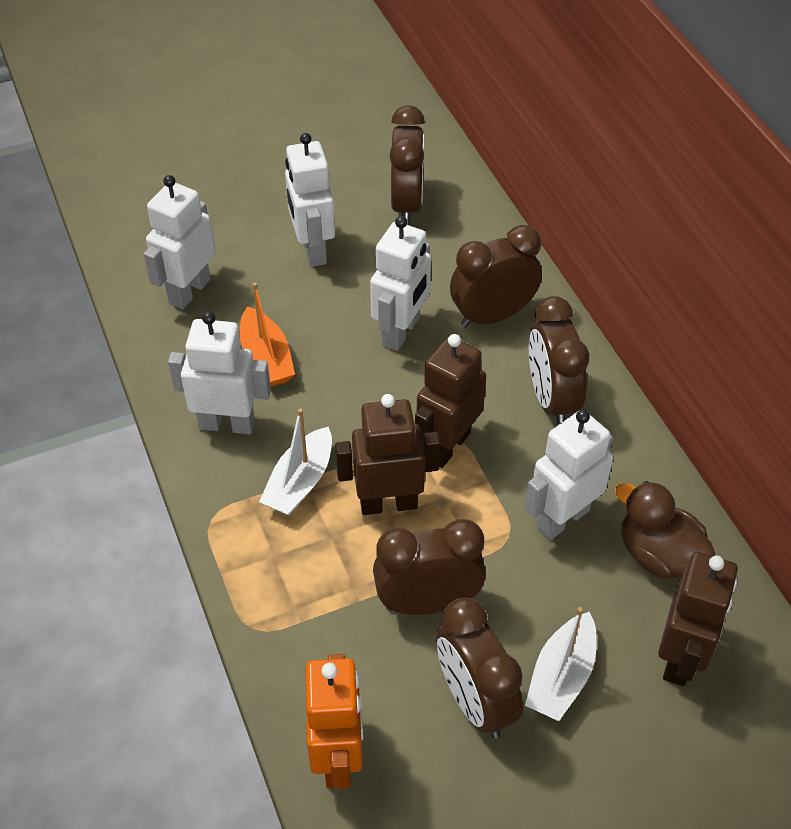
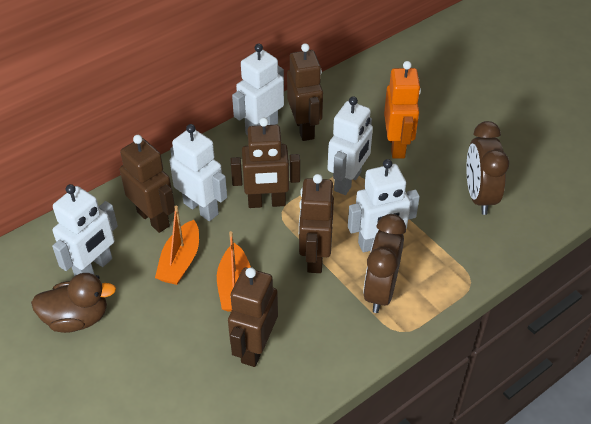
brown clock: [373,519,486,615] [390,105,425,225] [436,598,523,738] [450,225,542,328] [529,296,589,425] = 5 -> [363,214,406,313] [466,121,509,215] = 2
brown robot: [335,394,440,515] [415,334,486,468] [658,552,738,686] = 3 -> [120,135,175,233] [228,267,278,367] [231,117,300,208] [287,43,323,141] [299,174,334,273] = 5
orange boat: [240,283,295,387] = 1 -> [155,206,199,285] [217,231,251,311] = 2
white boat: [259,408,332,515] [525,607,597,721] = 2 -> none = 0

